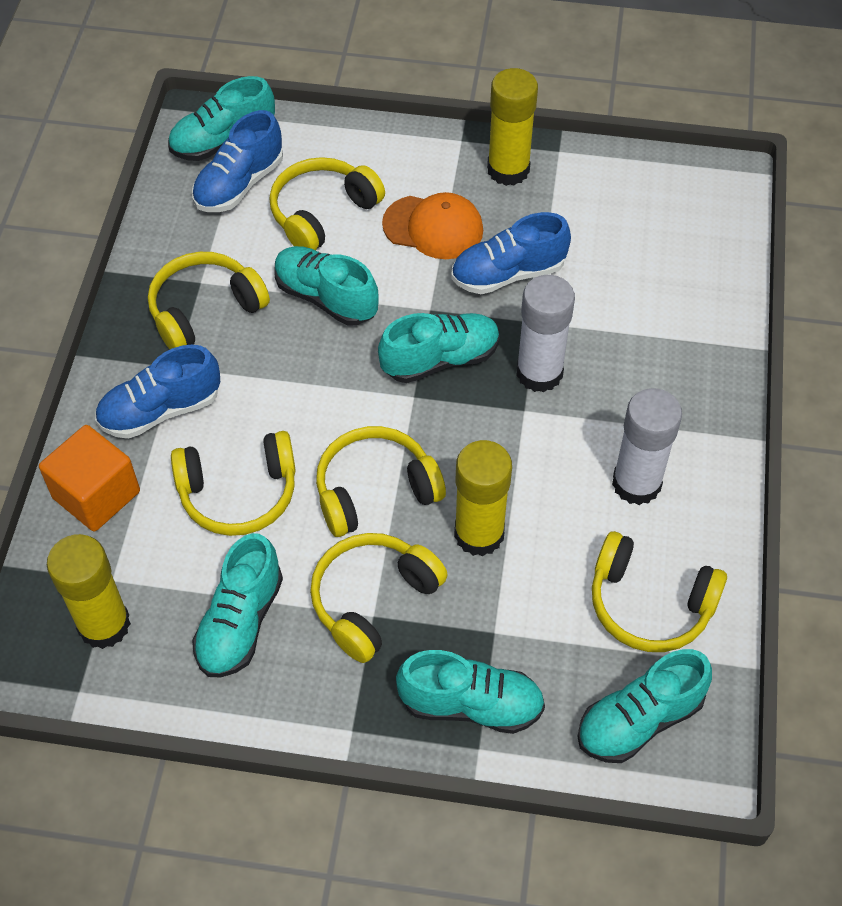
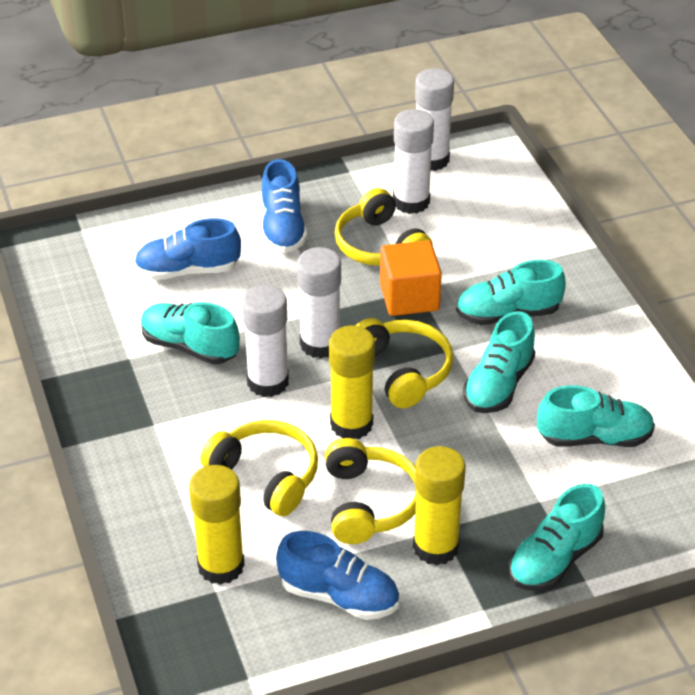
orange cap: [382,192,483,259] = 1 -> none = 0
turquoise shoe: [168,76,275,161] [192,533,283,677] [274,246,379,325] [378,313,500,383] [396,650,545,734] [577,649,712,763] = 6 -> [141,302,240,364] [456,260,566,325] [463,311,535,413] [509,484,605,591] [537,385,655,447] = 5
white glue stick: [516,275,575,392] [612,388,682,505] = 2 -> [242,284,289,397] [297,247,341,358] [393,109,434,214] [415,68,454,171] = 4
yellow headphones: [148,252,270,349] [171,431,296,536] [269,157,385,250] [310,533,448,663] [316,426,446,537] [592,531,727,652] = 6 -> [200,420,318,516] [325,438,416,544] [334,188,433,266] [355,318,453,408] = 4

